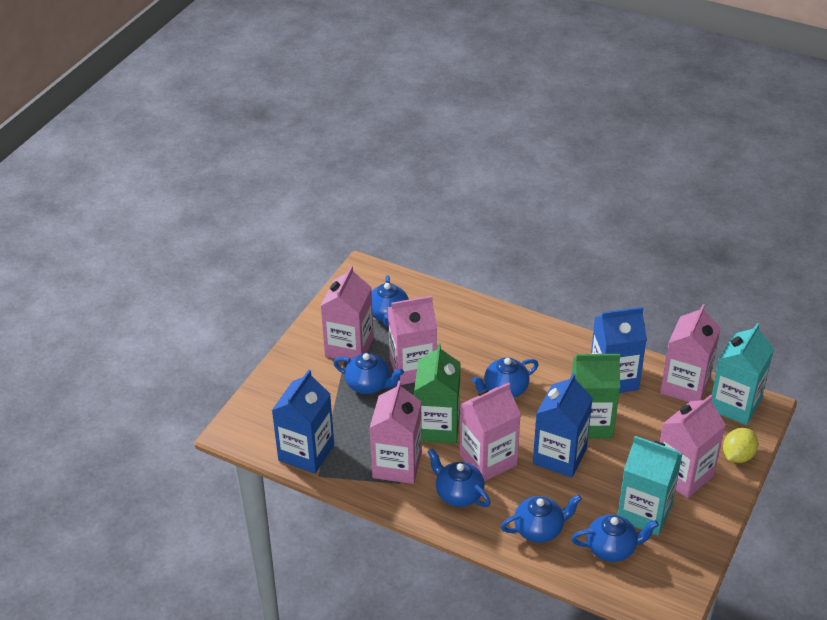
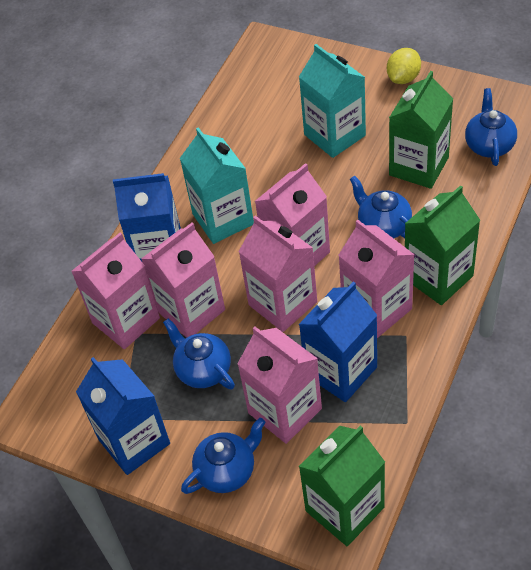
blue teapot: [334,353,404,394] [372,275,409,327] [428,449,491,507] [472,357,538,398] [501,495,582,543] [571,514,659,562] = 6 -> [163,318,235,389] [181,418,265,494] [350,176,412,238] [465,88,517,166] = 4
green carton: [414,343,461,444] [572,353,620,439] = 2 -> [299,426,385,546] [389,71,453,189] [405,185,480,305] = 3

